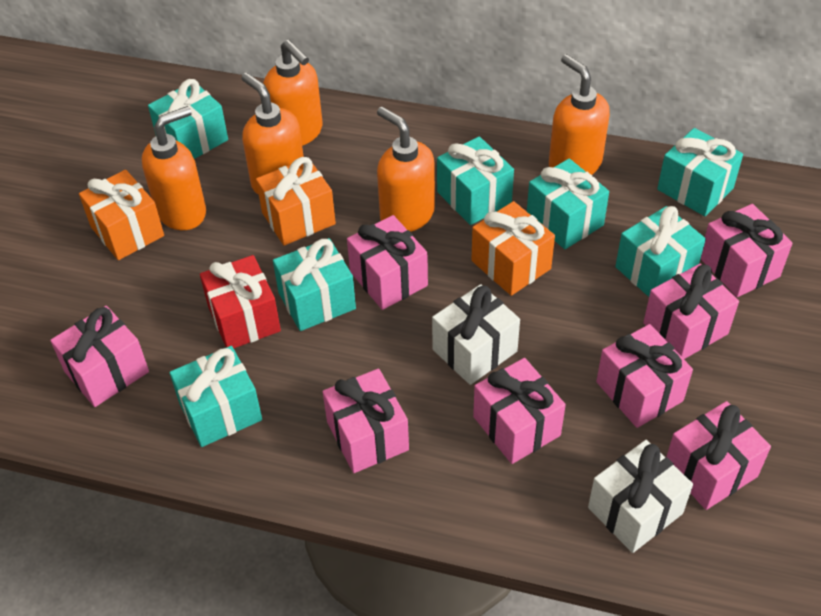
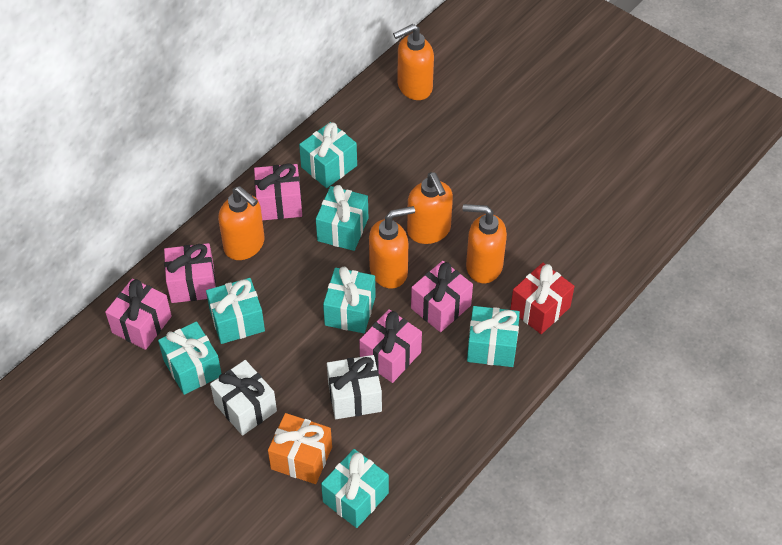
orange gift: [79,170,164,260] [256,157,336,246] [471,201,555,296] = 3 -> [268,413,332,484] = 1
pink gift: [50,306,149,407] [323,369,409,473] [347,215,428,310] [473,358,566,464] [596,324,693,428] [643,264,739,359] [666,401,771,510] [701,204,793,297] = 8 -> [105,279,172,350] [164,243,216,303] [254,163,302,220] [359,309,422,383] [411,261,473,332] = 5

